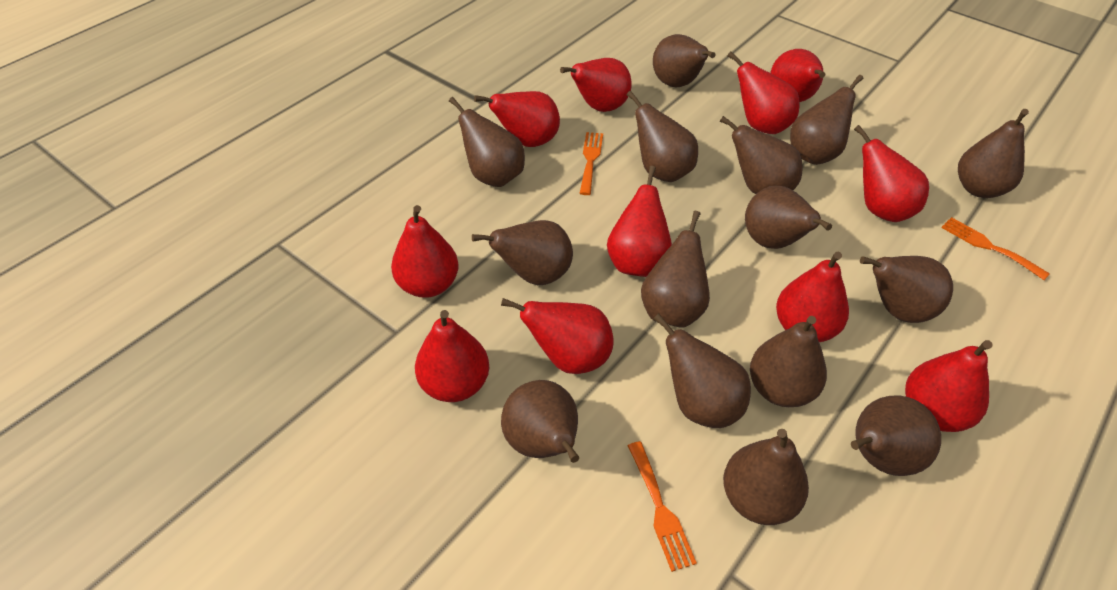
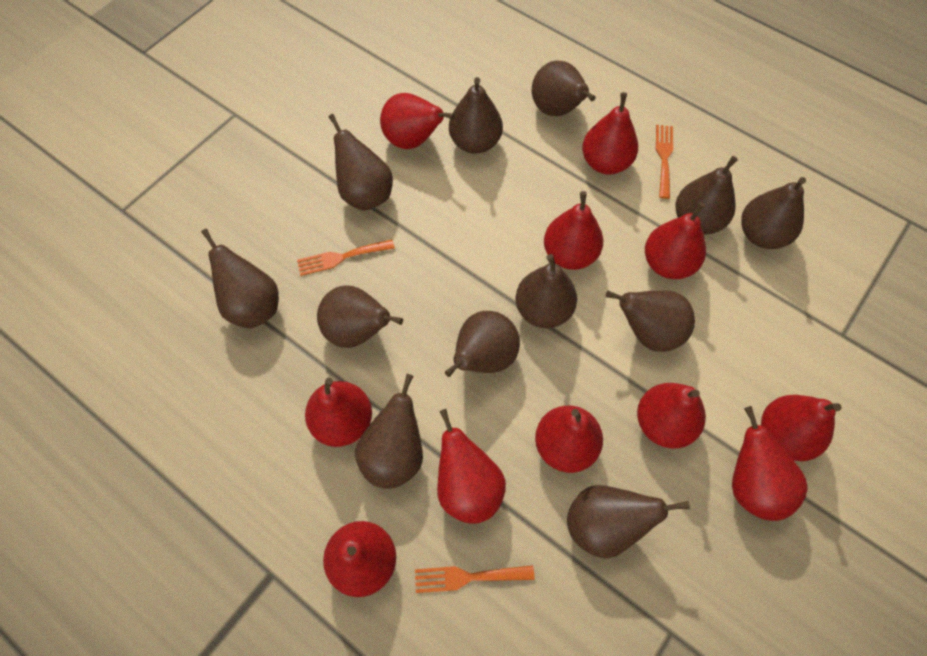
brown pear: [449,97,525,187] [472,220,573,285] [501,380,579,463] [627,91,698,182] [641,211,710,328] [653,34,716,87] [653,313,751,428] [720,116,803,194] [723,429,809,525] [745,186,832,249] [750,316,827,407] [790,75,864,165] [851,395,941,476] [860,256,953,323] [958,109,1029,198] = 15 -> [201,229,279,329] [317,286,403,348] [328,114,393,211] [355,374,423,489] [445,311,520,377] [449,77,503,154] [515,254,577,328] [532,61,596,116] [567,485,690,559] [606,290,695,352] [676,156,738,234] [741,177,806,249] = 12

